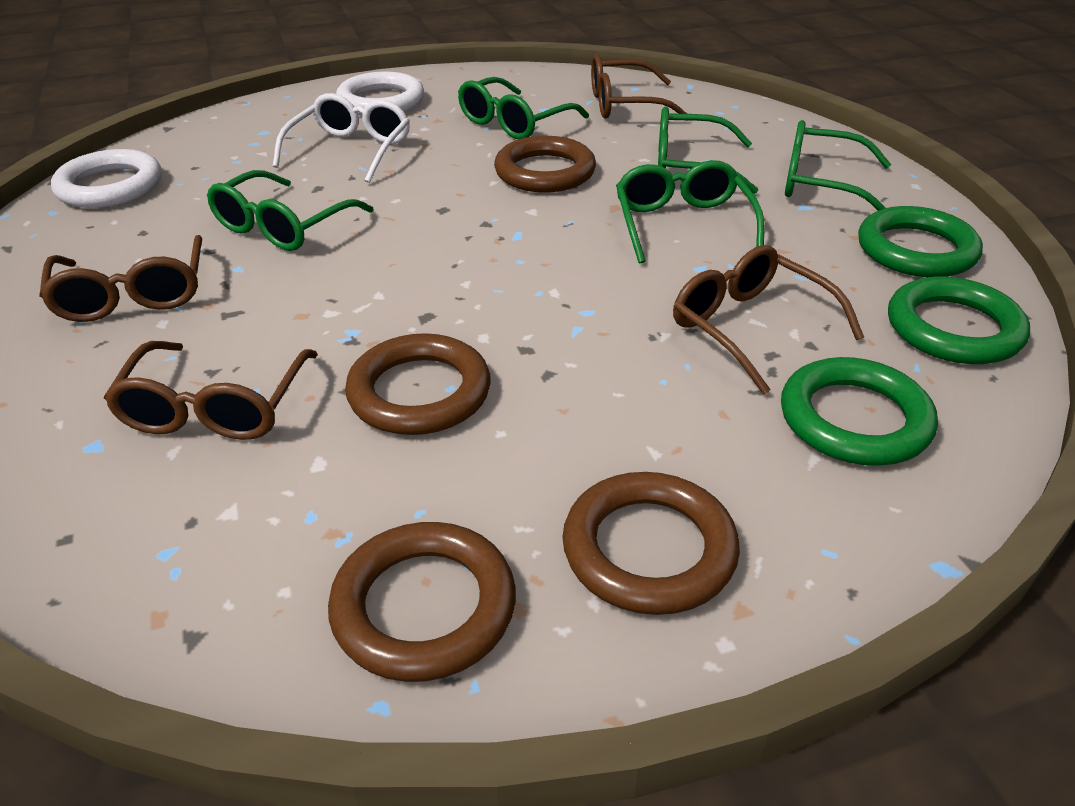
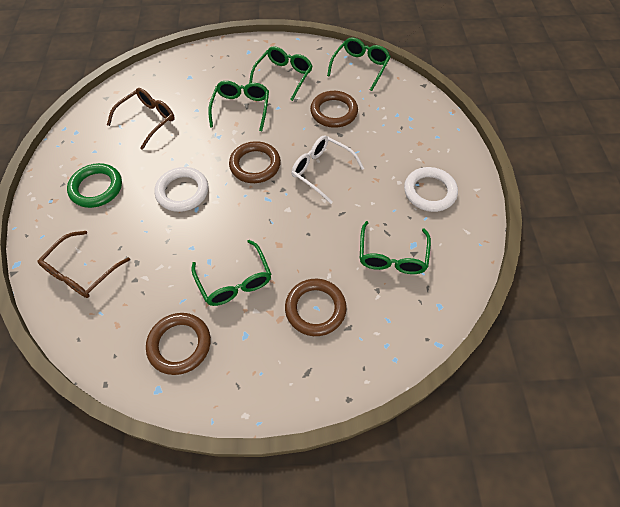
brown glasses: [39,235,202,322] [104,341,318,440] [591,54,688,121] [673,245,864,394] = 4 -> [37,231,130,298] [107,88,175,150] = 2
green ring: [781,357,938,466] [858,206,983,277] [888,276,1030,364] = 3 -> [67,163,122,208] = 1

